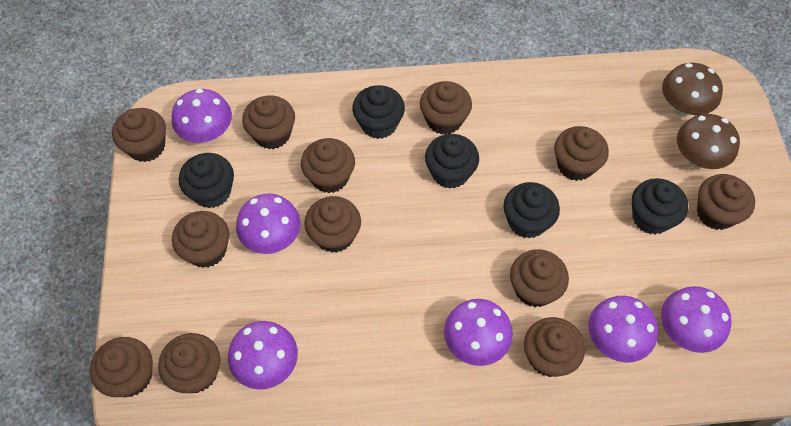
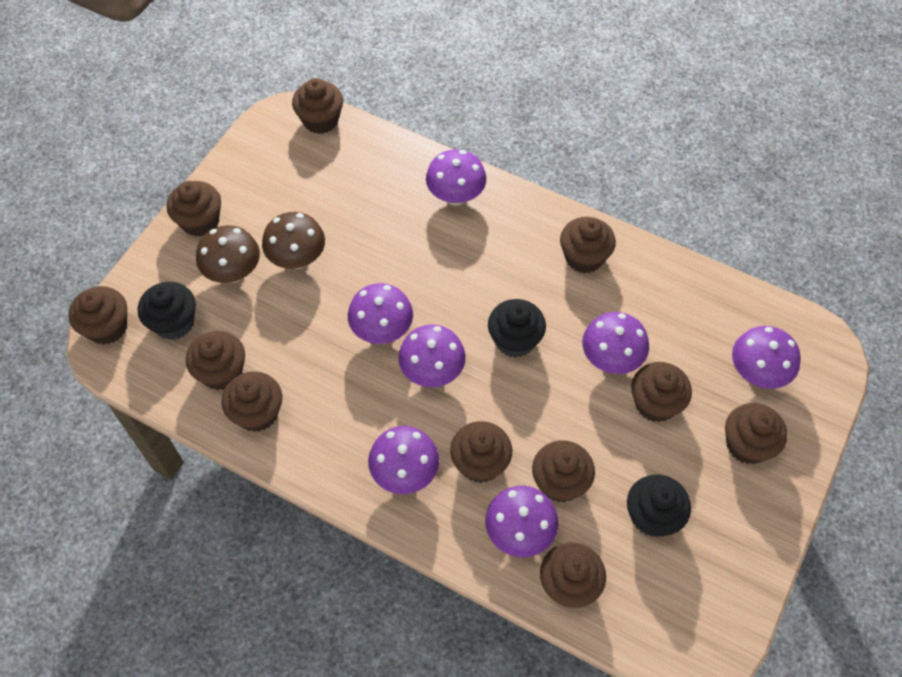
black cupcake: [179,153,234,208] [352,85,405,139] [425,134,479,189] [503,182,560,239] [632,178,688,235] = 5 -> [138,282,196,340] [488,299,546,358] [627,474,691,537] = 3
brown cupcake: [90,337,153,397] [112,108,166,162] [158,333,221,393] [172,211,229,268] [242,95,295,149] [301,138,355,193] [304,196,361,253] [420,81,472,134] [510,249,569,307] [524,317,585,377] [554,126,609,181] [697,174,755,230] = 12 -> [68,286,127,345] [167,181,221,237] [186,331,245,390] [222,371,282,432] [292,78,343,134] [450,421,512,483] [532,440,595,502] [540,542,606,608] [560,217,616,274] [631,362,692,422] [725,403,787,464] = 11
purple mushroom: [172,89,232,143] [228,321,298,390] [236,193,300,254] [444,299,513,366] [588,296,658,363] [661,286,732,353] = 6 -> [348,283,413,344] [368,426,439,494] [398,324,466,387] [426,149,487,206] [485,486,558,557] [582,312,649,374] [732,326,801,389] = 7

